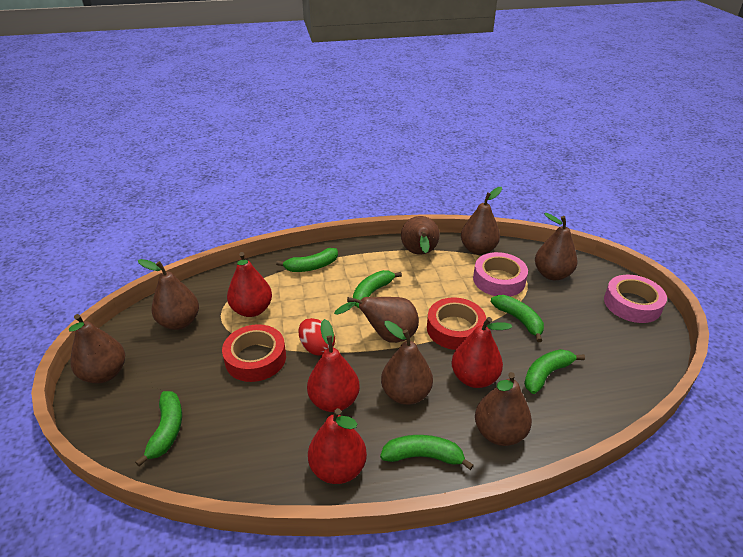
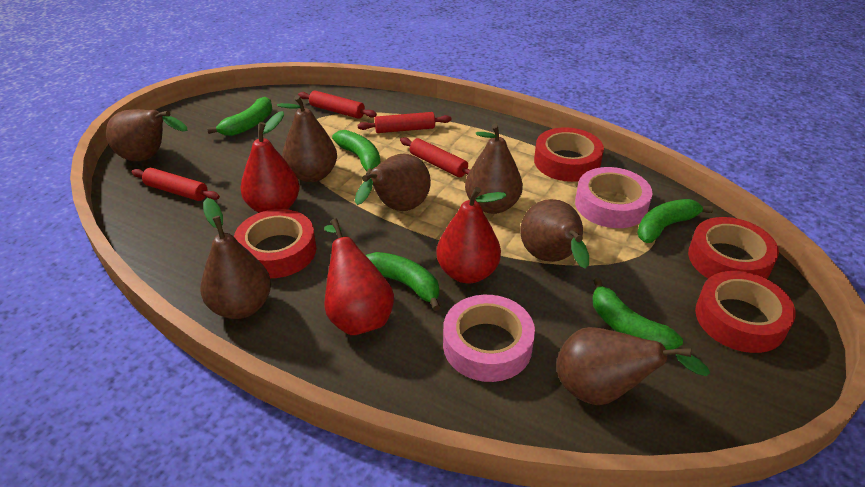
brown pear: [69,314,125,383] [138,259,199,330] [334,297,419,343] [381,321,433,405] [401,216,440,255] [461,187,502,255] [475,372,532,446] [535,213,578,280] = 8 -> [106,109,187,161] [200,198,271,319] [277,95,337,182] [355,154,431,211] [465,124,523,214] [520,199,589,269] [557,327,710,405] = 7
green banana: [135,391,182,467] [276,248,338,272] [353,270,402,308] [380,435,474,470] [491,295,544,342] [524,349,585,394] = 6 -> [207,97,273,136] [332,130,380,175] [366,252,441,311] [593,278,683,350] [637,199,713,243] = 5
red egg: [298,318,335,356] = 1 -> none = 0
red pear: [227,252,272,317] [307,319,360,412] [308,408,367,484] [451,317,512,388] = 4 -> [240,111,300,213] [324,218,394,335] [436,187,506,283] = 3
red rolling pin: none = 0 -> [132,168,220,201] [298,91,377,119] [358,112,452,133] [400,137,470,177] = 4
red tape: [222,324,286,382] [427,297,486,350] = 2 -> [234,209,316,278] [534,127,604,182] [688,217,779,279] [695,271,796,353] = 4

